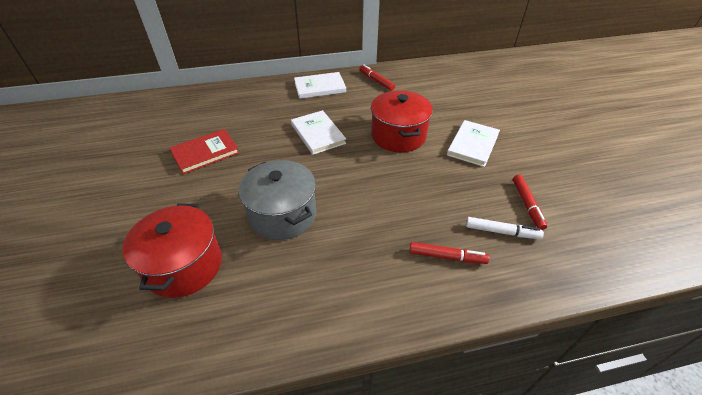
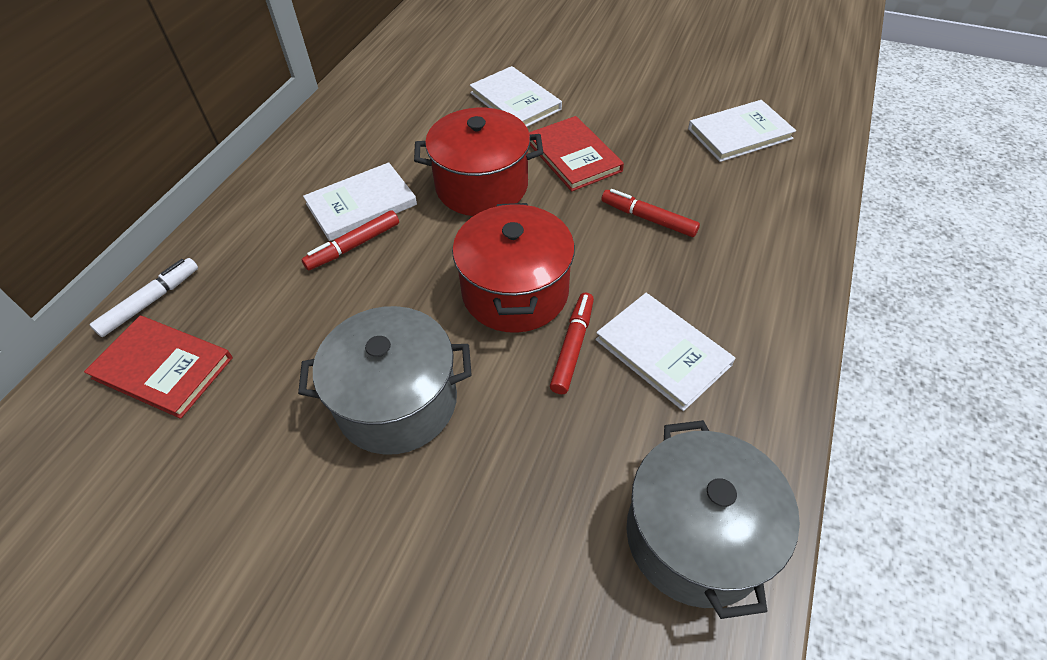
grey pot: [238,160,316,240] = 1 -> [298,306,472,455] [626,420,800,619] = 2
red book: [170,129,239,174] = 1 -> [84,316,233,419] [529,116,624,192] = 2
white book: [291,110,346,155] [294,72,346,99] [447,120,500,167] = 3 -> [303,162,417,241] [470,66,562,127] [595,293,735,411] [688,100,796,162] = 4

